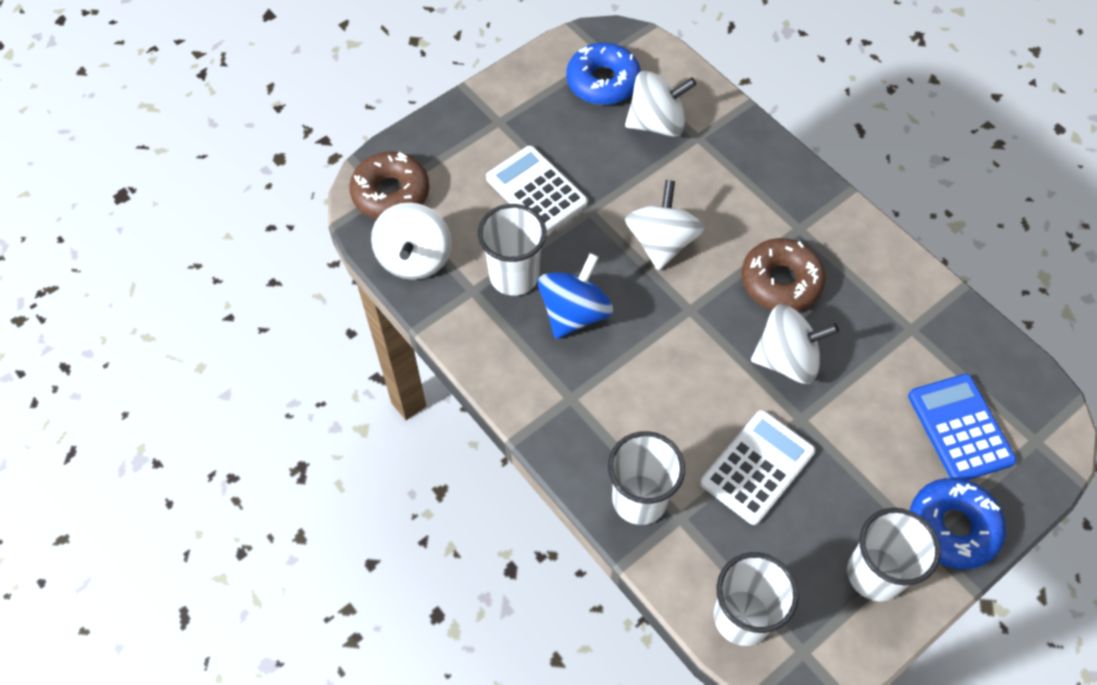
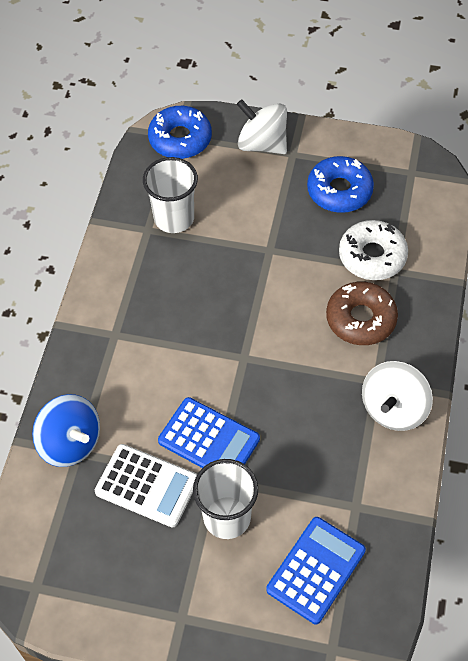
blue calculator: [908,374,1017,480] = 1 -> [158,397,260,468] [266,517,366,624] = 2
brown donut: [349,151,429,219] [741,238,826,311] = 2 -> [326,282,398,345] = 1
white calculator: [486,146,588,234] [700,410,815,525] = 2 -> [95,444,197,528] = 1
white cup: [478,204,547,296] [608,431,685,525] [714,552,799,646] [847,508,941,601] = 4 -> [143,157,198,233] [193,459,258,539] = 2
white donut: none = 0 -> [339,220,408,280] = 1
white spinning top: [371,203,451,280] [625,71,697,137] [625,180,704,270] [751,304,839,384] = 4 -> [237,99,287,154] [362,361,433,431] = 2

